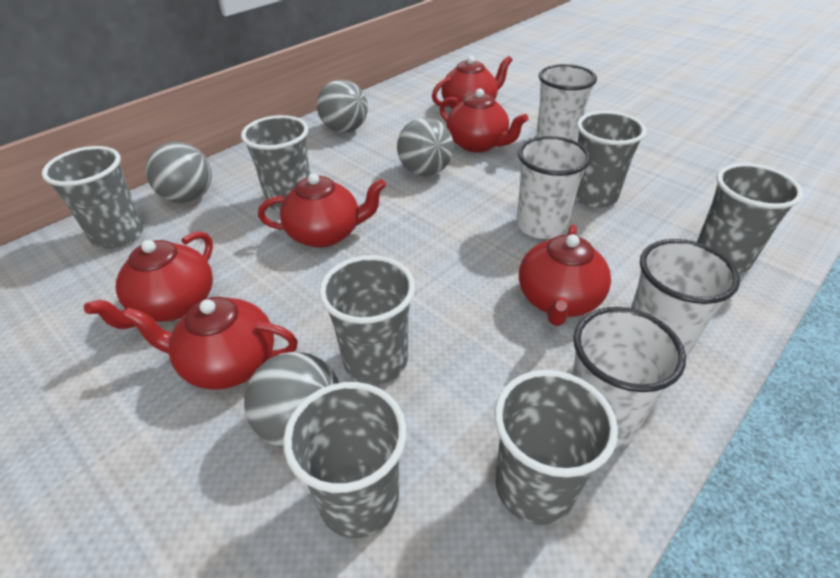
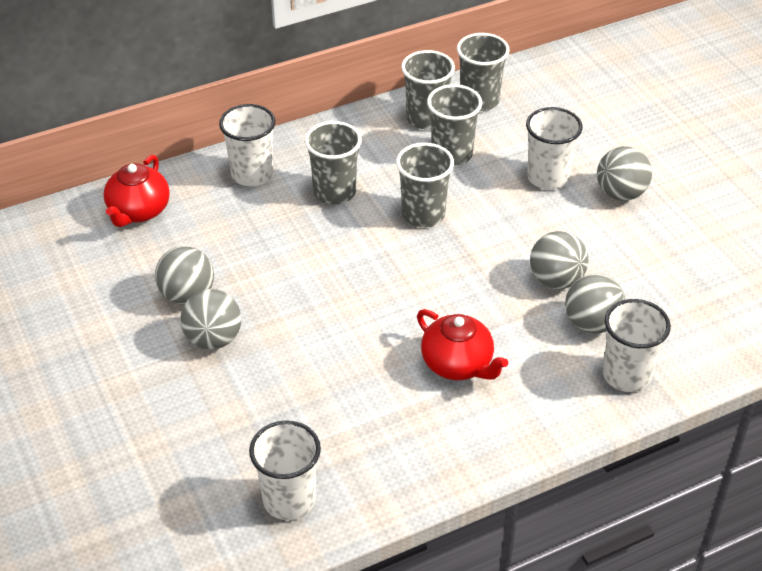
grey ball: [146,142,212,203] [244,352,339,448] [317,80,368,133] [397,117,454,176] = 4 -> [155,246,214,305] [180,289,241,349] [530,231,588,289] [565,274,626,334] [597,146,652,201] = 5
grey cup: [42,146,144,248] [241,115,310,211] [283,382,407,538] [319,255,415,385] [495,370,618,525] [575,111,646,208] [697,163,803,273] = 7 -> [305,121,362,204] [396,143,454,227] [401,50,455,130] [427,84,482,166] [457,33,510,111] = 5
red teapot: [84,231,213,329] [123,297,298,390] [258,173,386,248] [432,56,512,109] [440,88,529,153] [519,225,611,326] = 6 -> [104,155,170,227] [417,309,508,380] = 2

